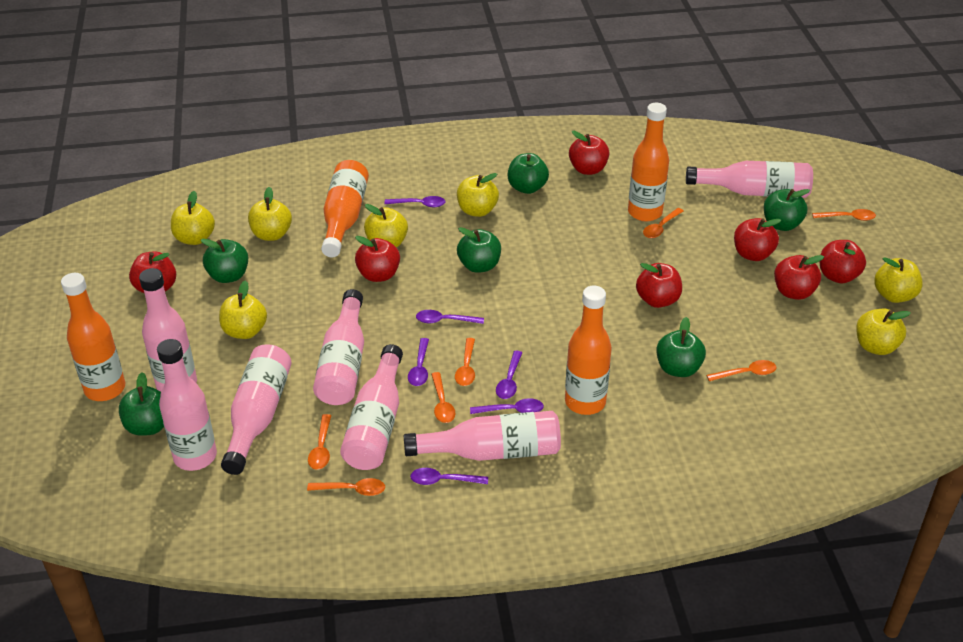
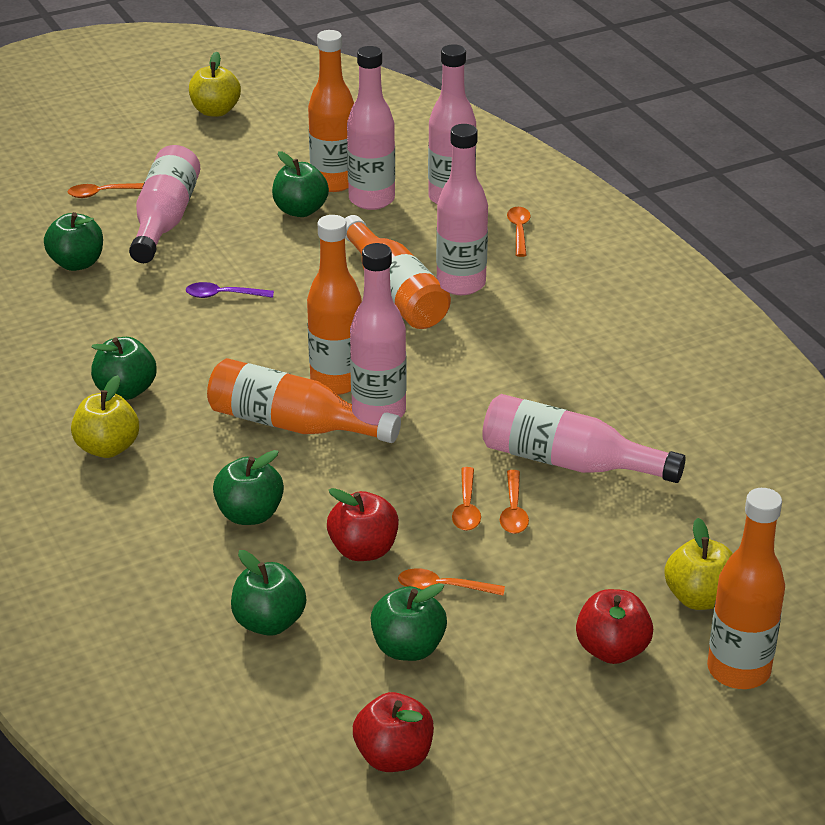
orange bottle: [61,273,125,401] [321,160,369,257] [565,286,612,415] [628,103,669,221] = 4 -> [207,358,401,443] [307,215,362,395] [308,30,354,192] [345,215,451,329] [707,488,785,689] = 5
orange spoon: [307,478,385,496] [308,414,331,470] [431,372,455,423] [455,338,475,386] [643,208,683,238] [707,360,777,381] [812,209,876,221] = 7 -> [68,183,144,198] [398,568,505,596] [452,467,481,531] [500,470,529,534] [507,207,531,257] = 5
pink bottle: [139,268,197,392] [157,339,217,471] [221,344,292,475] [313,289,364,405] [340,344,403,470] [404,411,561,461] [686,161,813,198] = 7 -> [129,145,200,263] [347,46,395,210] [350,243,407,418] [428,44,476,204] [436,124,488,295] [482,394,686,483] = 6
purple spoon: [384,196,445,207] [408,338,429,386] [410,468,488,485] [416,310,484,324] [470,398,544,414] [496,351,522,399] = 6 -> [186,282,274,298] = 1
red apple: [129,251,176,293] [355,236,400,282] [569,131,609,175] [636,263,682,308] [734,218,781,261] [774,255,824,300] [820,240,866,284] = 7 -> [327,488,399,561] [353,692,434,772] [576,589,653,664] = 3
yellow apple: [171,191,215,245] [219,280,267,339] [248,187,292,241] [364,204,408,248] [457,173,499,217] [856,309,911,355] [874,257,923,303] = 7 -> [71,375,139,458] [189,51,241,117] [664,518,733,610] = 3

